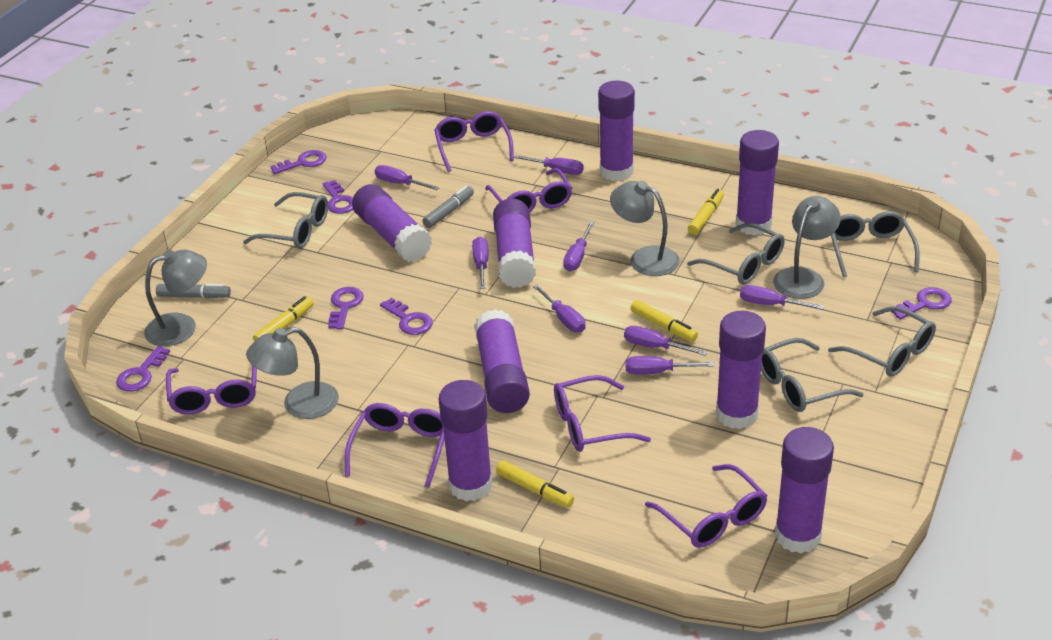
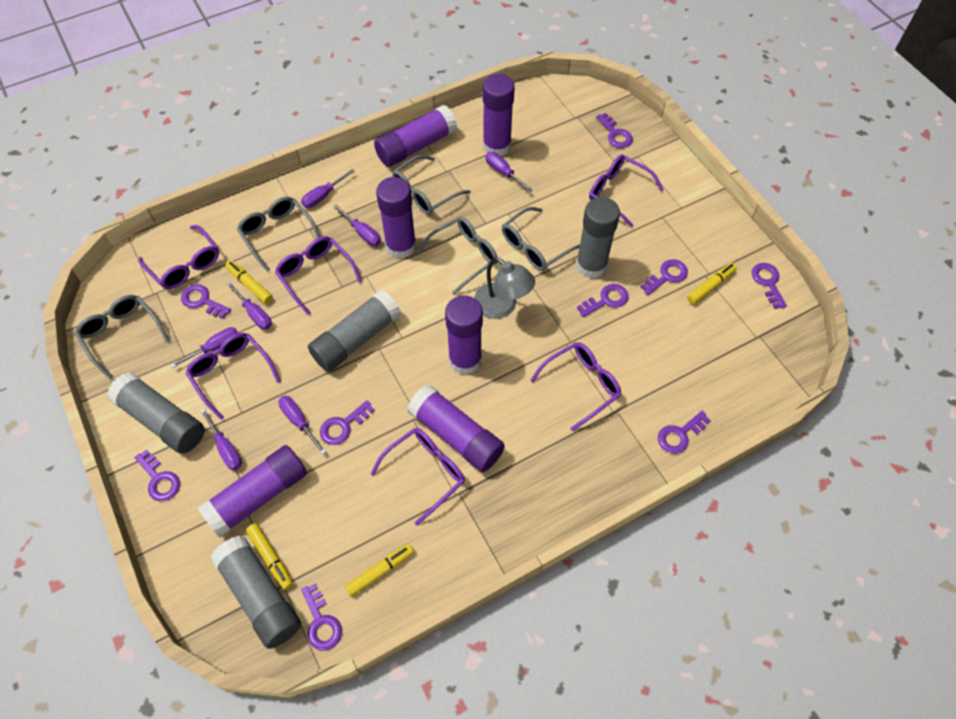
grey glue stick: none = 0 -> [107,373,205,454] [211,536,301,649] [308,290,401,372] [576,197,620,279] = 4
grey lamp: [144,250,207,346] [246,327,339,419] [610,181,680,276] [773,196,841,299] = 4 -> [474,257,535,319] = 1
grey marker: [156,284,231,299] [422,186,474,228] = 2 -> none = 0
purple glue stick: [352,184,432,262] [439,380,492,501] [474,309,530,413] [493,198,536,288] [598,81,635,181] [716,311,766,429] [736,130,779,235] [775,427,834,553] = 8 -> [198,445,307,538] [374,105,457,167] [376,177,416,259] [407,384,505,472] [445,295,483,375] [483,74,515,156] = 6
purple key: [116,346,170,392] [270,150,327,174] [323,180,353,214] [328,287,364,330] [380,298,433,335] [891,287,952,320] = 6 -> [135,449,180,501] [181,284,231,319] [301,584,342,650] [320,400,375,445] [577,284,629,317] [596,112,633,148] [640,259,688,295] [658,411,711,454] [752,263,787,309] = 9
purple screwdriver: [375,165,440,190] [472,237,488,289] [513,155,584,175] [533,285,585,333] [563,222,594,271] [624,326,708,356] [626,356,714,375] [740,285,824,310] = 8 -> [170,327,238,368] [200,408,242,470] [226,281,272,330] [278,396,326,454] [301,169,355,208] [333,205,381,246] [485,152,533,192] = 7

